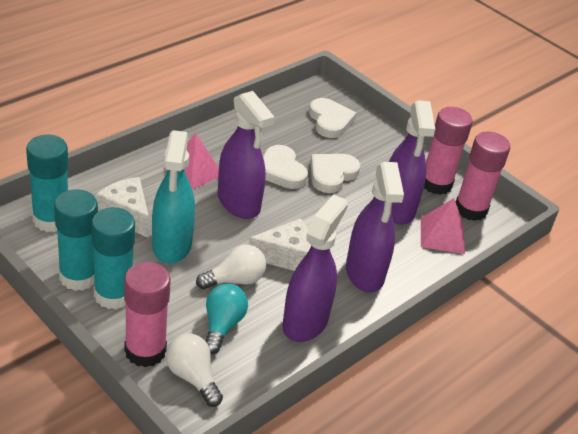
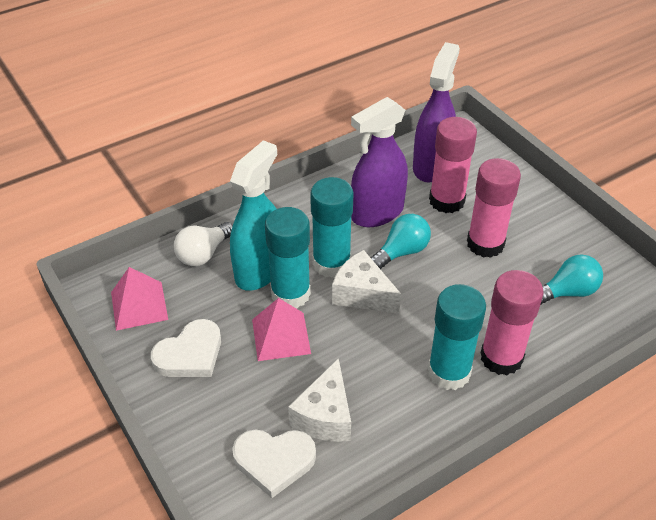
purple spray bottle: [218,91,275,219] [282,194,348,342] [346,162,404,293] [389,100,435,225] = 4 -> [351,97,408,227] [413,42,460,183] = 2
turquoise light bulb: [205,283,248,354] = 1 -> [370,214,431,269] [540,254,603,305] = 2
white heart: [263,145,308,189] [309,98,356,138] [311,154,360,193] = 3 -> [151,319,221,377] [232,429,316,498] = 2
white light bulb: [166,333,223,407] [196,244,266,289] = 2 -> [174,222,233,266] = 1

